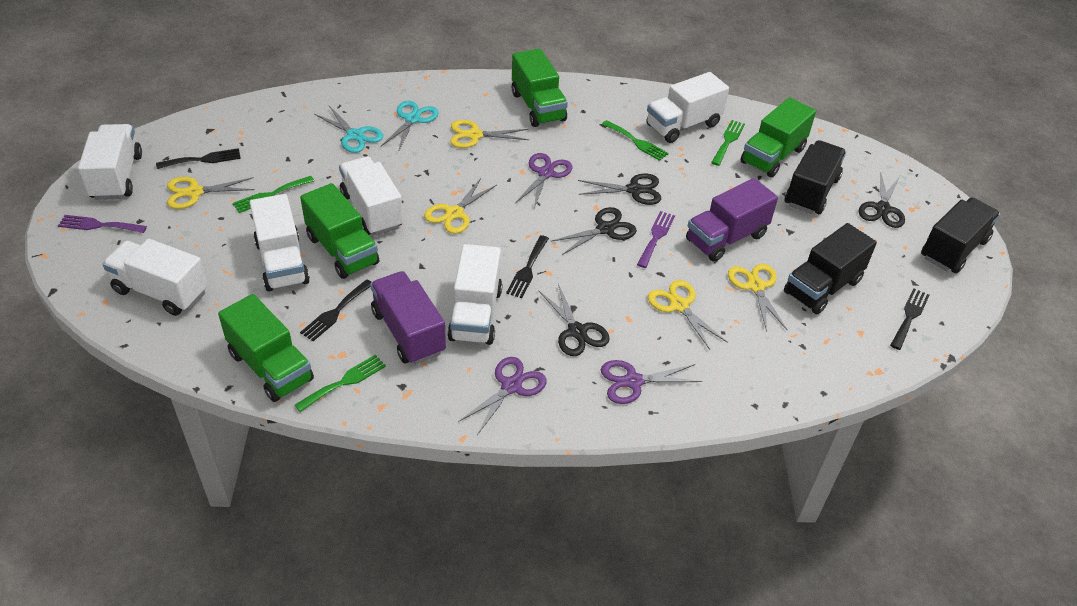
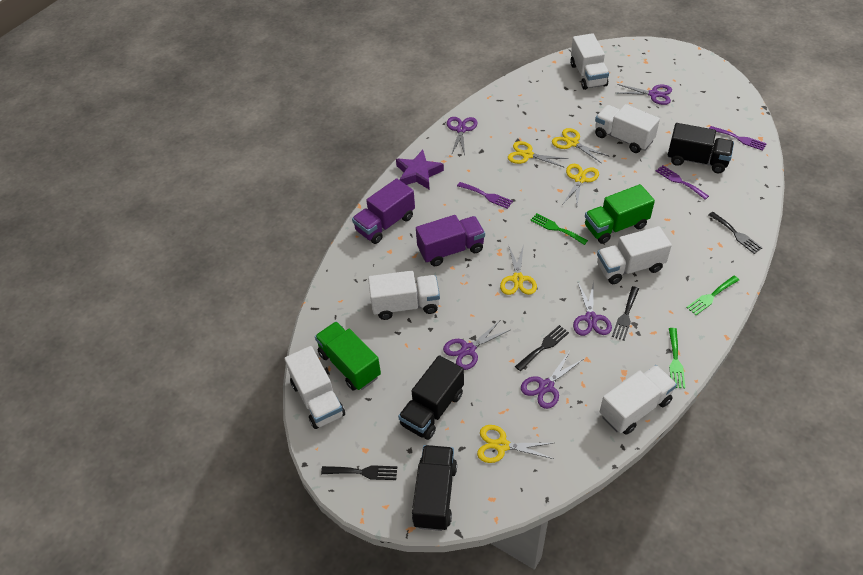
black scissors: [539,284,610,356] [552,207,637,255] [578,173,661,205] [858,174,905,228] = 4 -> none = 0
green fork: [233,176,314,213] [295,355,386,412] [602,120,669,161] [711,120,745,166] = 4 -> [530,213,588,245] [669,328,685,388] [686,276,739,315] = 3
green truck: [218,294,314,402] [300,183,379,279] [512,48,568,127] [741,97,816,178] = 4 -> [315,322,381,391] [585,184,655,244] = 2
purple fork: [58,215,147,233] [637,211,675,268] = 2 -> [457,182,513,209] [656,165,709,199] [709,126,767,151] = 3
purple scissors: [458,357,547,435] [515,153,573,208] [601,360,702,404] = 3 -> [443,321,510,370] [447,117,477,155] [521,351,583,409] [573,281,612,336] [617,84,672,105] = 5
purple star: none = 0 -> [396,150,444,190] = 1
turquoise scissors: [314,106,383,153] [381,101,439,152] = 2 -> none = 0

